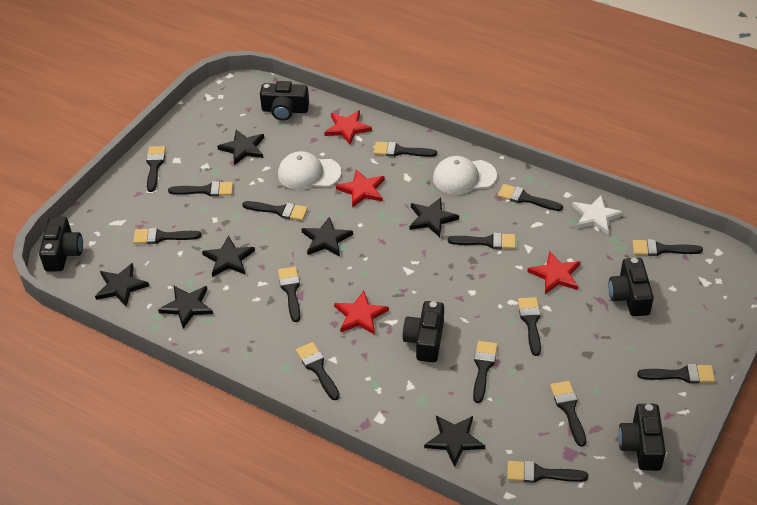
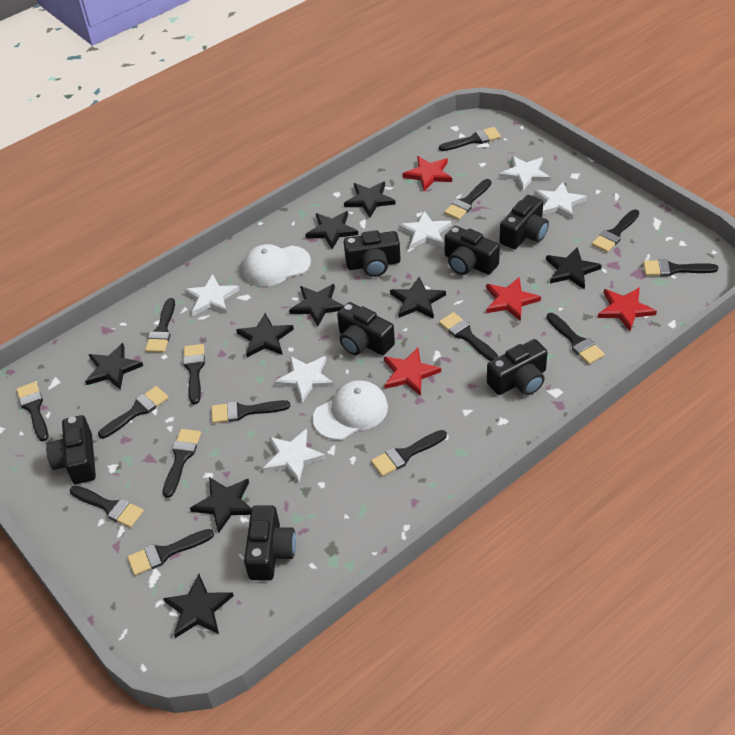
black camera: [39,217,83,271] [260,81,309,121] [403,301,444,362] [609,258,654,316] [618,404,666,471] = 5 -> [46,415,96,484] [244,505,296,580] [337,302,395,355] [344,230,401,277] [444,226,500,275] [487,339,548,395] [499,195,549,249] = 7
black star: [95,263,149,306] [158,286,213,329] [202,236,255,277] [217,129,264,165] [301,217,353,257] [410,197,459,237] [424,415,485,467] = 7 -> [85,343,143,390] [163,574,234,638] [190,477,252,533] [236,313,294,357] [289,284,344,327] [305,211,358,249] [344,182,396,218] [390,277,446,319] [546,247,601,290] = 9
white star: [572,195,624,235] = 1 -> [184,274,240,316] [263,429,326,483] [274,356,334,403] [399,211,452,249] [499,156,550,191] [534,182,587,219] = 6

